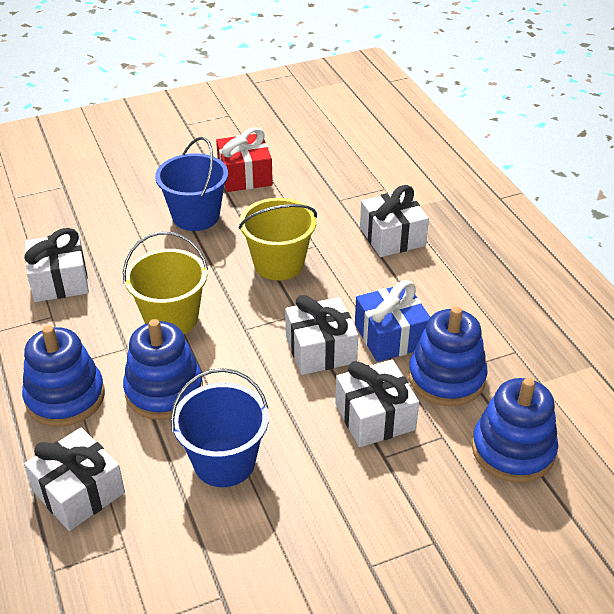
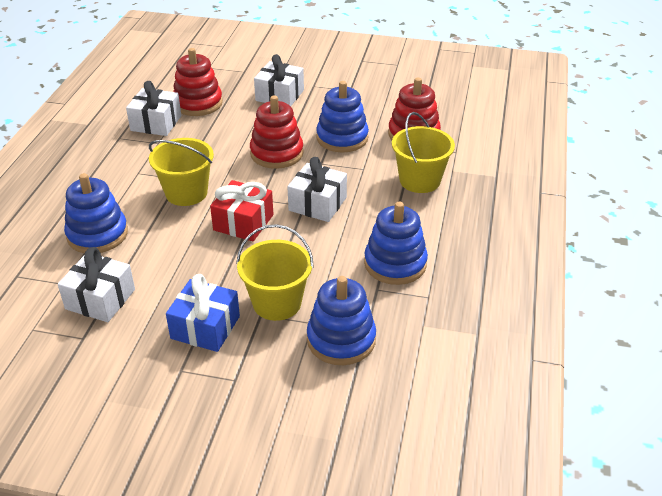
blue bucket: [155,137,228,231] [171,368,269,487] = 2 -> none = 0
red stacking toy: none = 0 -> [173,48,223,116] [250,95,304,169] [388,78,441,140] = 3
white gift: [24,228,89,302] [24,427,125,531] [285,295,358,375] [335,359,419,447] [360,185,429,257] = 5 -> [58,247,135,322] [126,81,181,136] [254,54,304,106] [288,157,347,222] = 4
yellow bucket: [123,231,208,334] [239,198,317,280] = 2 -> [149,138,214,206] [236,224,314,321] [392,112,455,193] = 3

